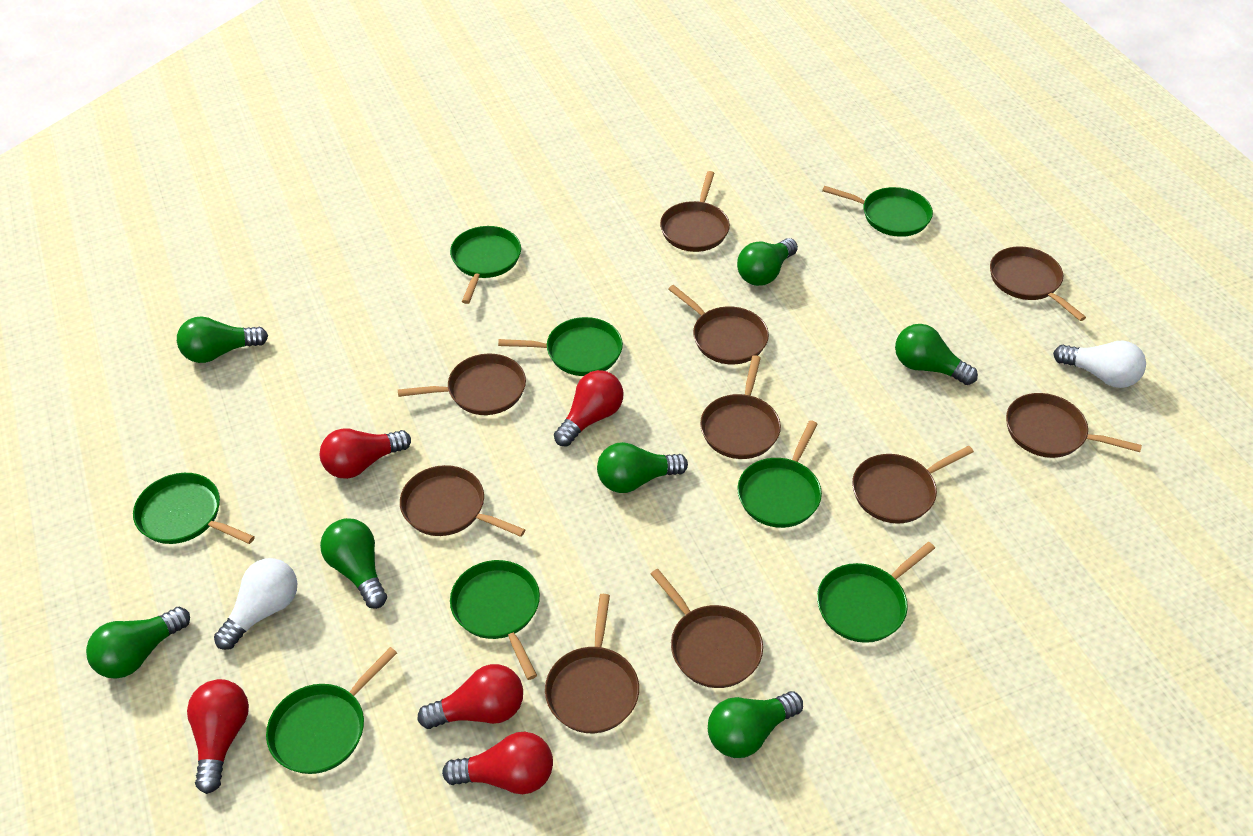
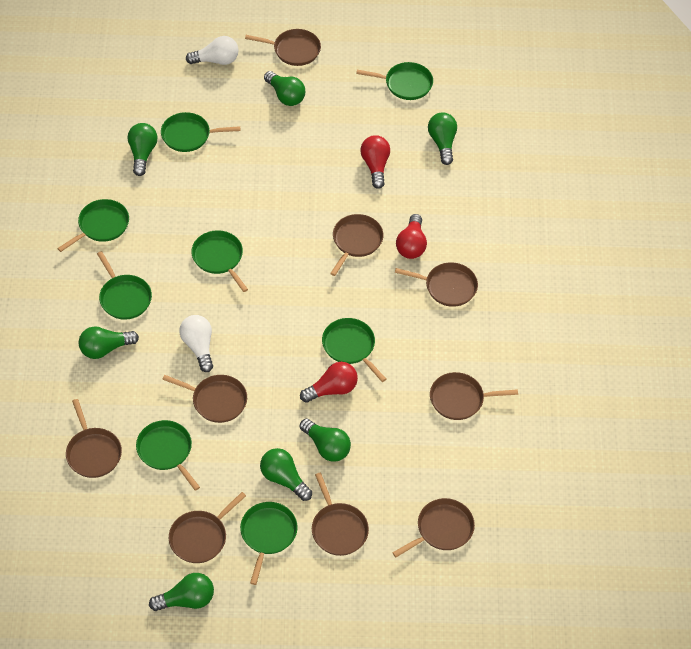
brown pan: [398,354,526,415] [400,465,526,537] [545,594,639,733] [651,569,763,688] [660,171,730,252] [668,285,769,364] [700,355,781,459] [852,446,974,524] [990,246,1086,321] [1006,393,1142,458] = 10 -> [66,399,122,478] [162,375,247,423] [169,492,246,563] [245,29,321,66] [312,473,369,556] [330,214,384,276] [392,498,475,557] [395,262,478,307] [430,372,518,420] = 9
red light bulb: [187,679,249,794] [320,429,411,479] [418,664,523,729] [442,732,553,794] [554,370,624,447] = 5 -> [300,362,358,403] [361,135,390,189] [396,214,427,259] = 3

